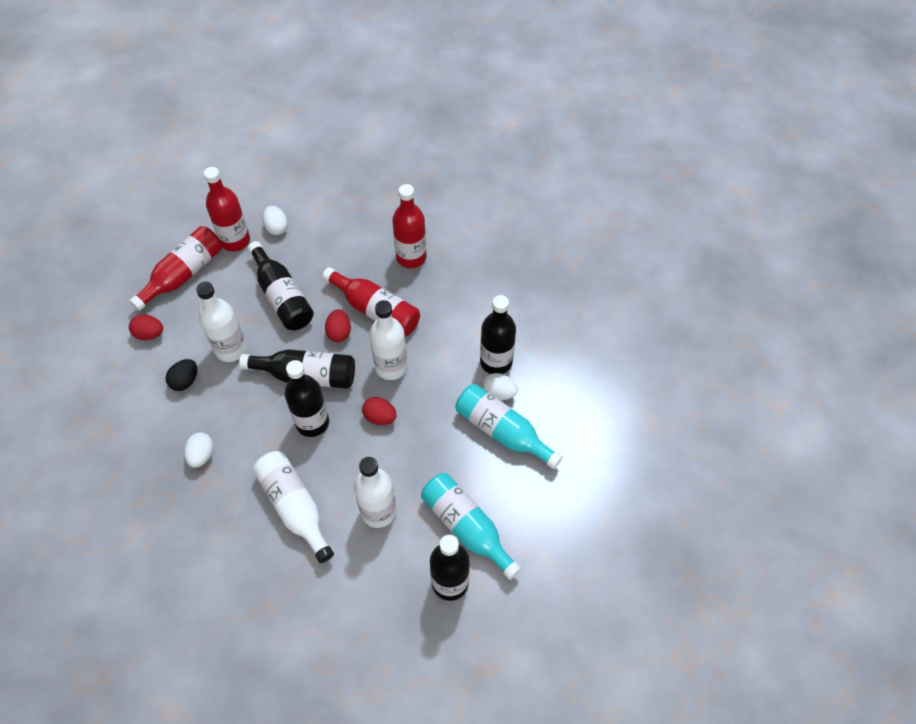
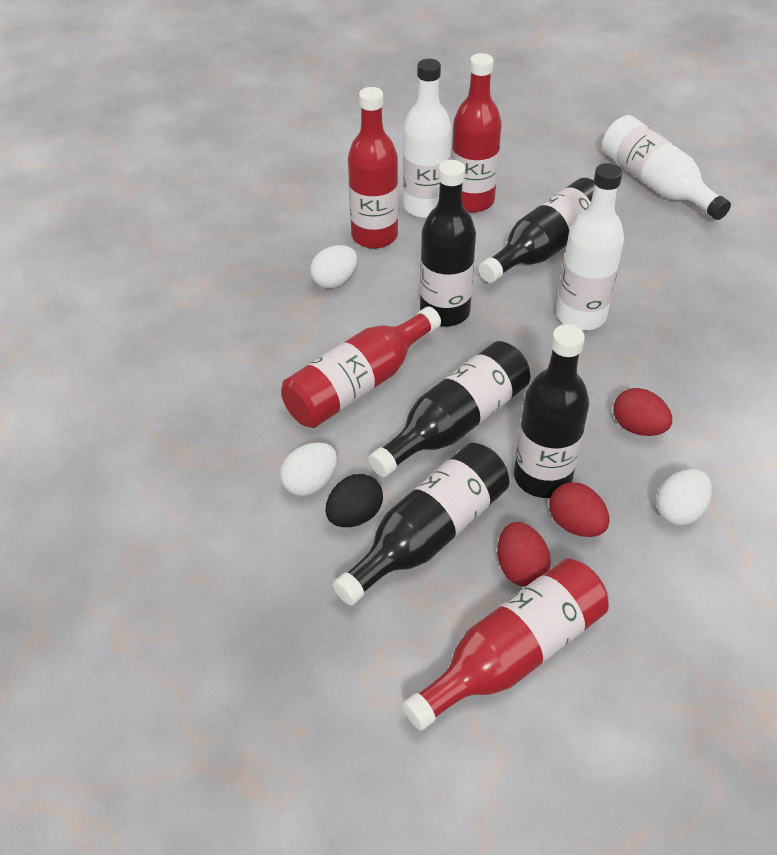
turquoise bottle: [421,473,521,580] [455,384,563,469] = 2 -> none = 0
white bottle: [196,281,247,362] [253,451,334,563] [354,457,396,528] [369,300,407,380] = 4 -> [403,59,452,218] [556,163,624,331] [603,115,731,220] = 3

